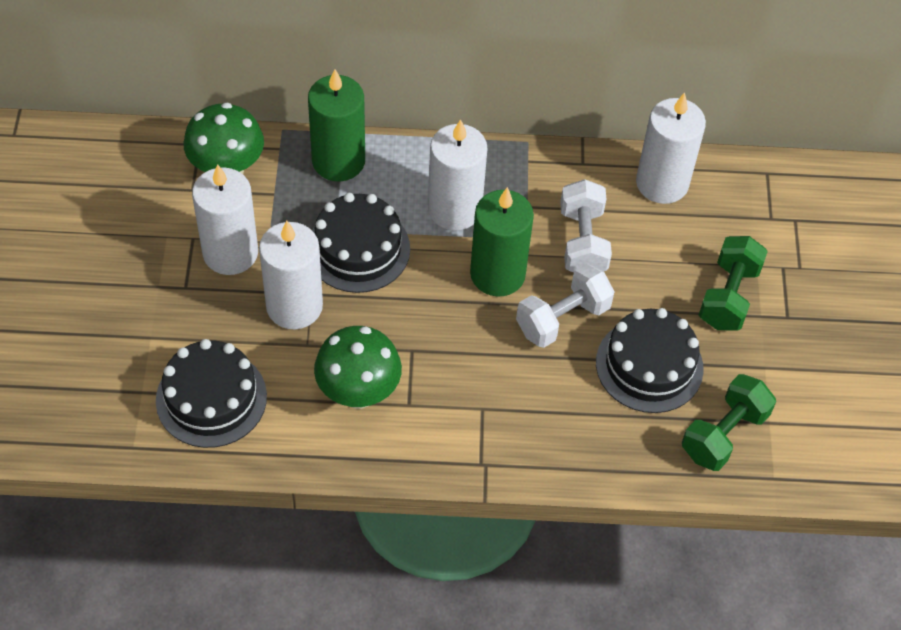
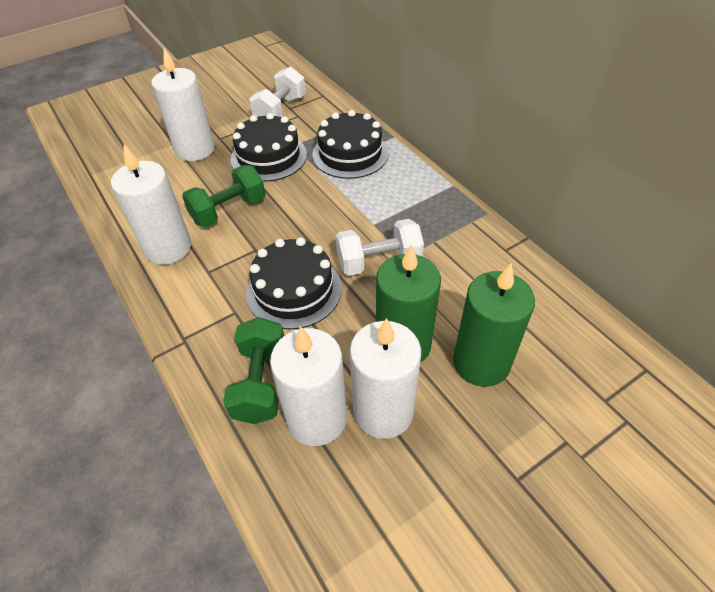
green mushroom: [184,102,264,174] [314,326,402,409] = 2 -> none = 0

